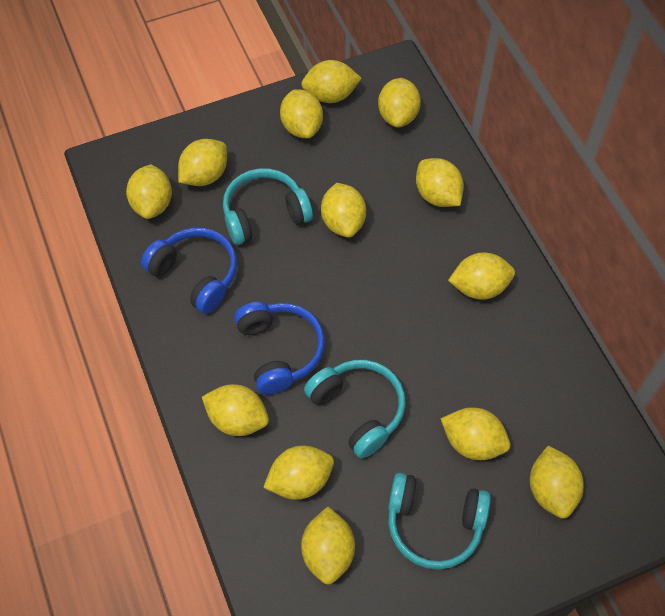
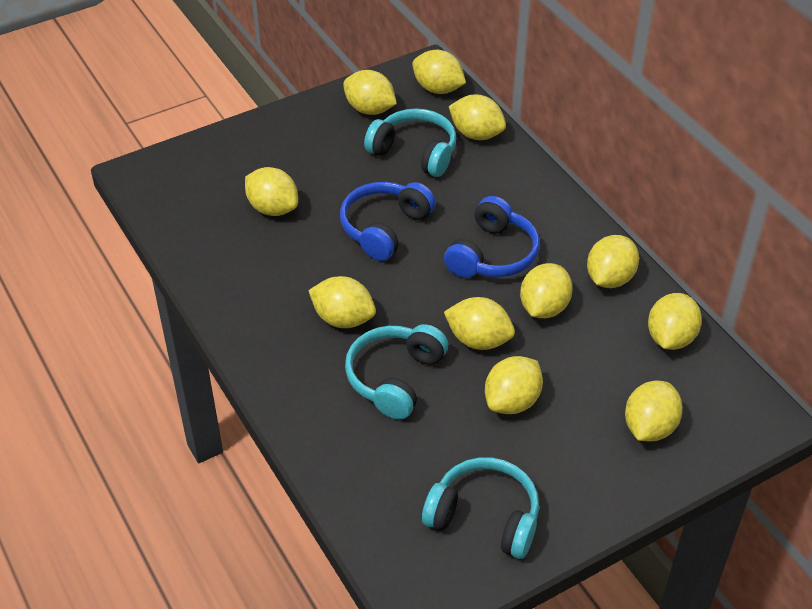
yellow lemon: [126,164,172,219] [178,139,227,186] [202,384,269,436] [263,446,334,500] [280,89,323,138] [301,60,362,103] [301,507,355,585] [321,183,366,237] [378,78,421,127] [416,158,464,207] [441,407,510,460] [448,252,515,300] [530,446,584,519] = 13 -> [245,167,298,216] [308,276,376,328] [343,70,397,115] [412,50,466,94] [444,297,515,350] [449,94,506,140] [485,356,543,414] [520,263,573,318] [587,235,639,288] [625,381,683,441] [648,293,702,350] = 11

